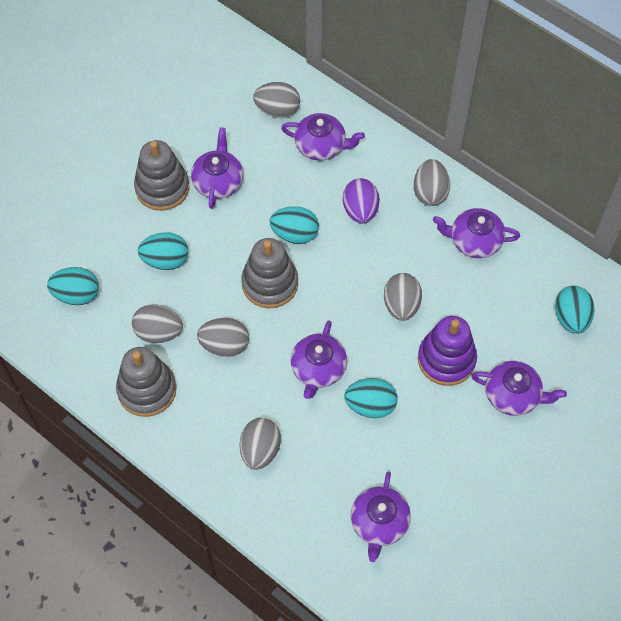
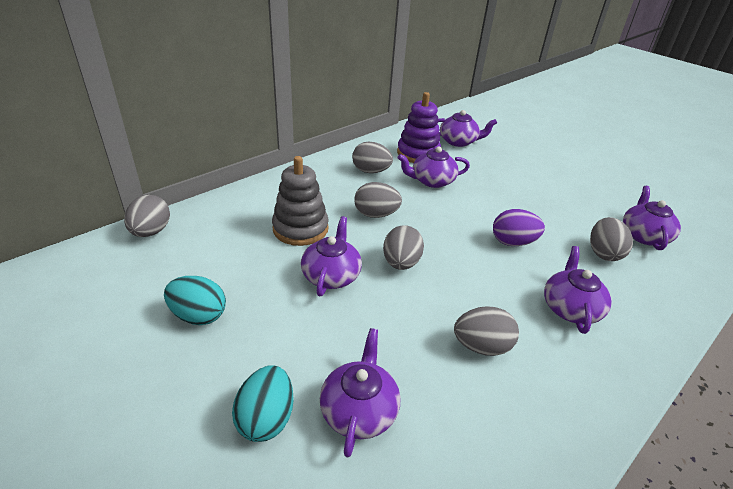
grey stacking toy: [116,347,177,417] [134,140,189,211] [241,238,298,308] = 3 -> [272,156,329,246] = 1
turquoise egg: [47,267,99,305] [138,232,189,270] [270,206,319,244] [344,378,398,418] [555,286,595,334] = 5 -> [164,276,226,325] [232,365,294,442] = 2

